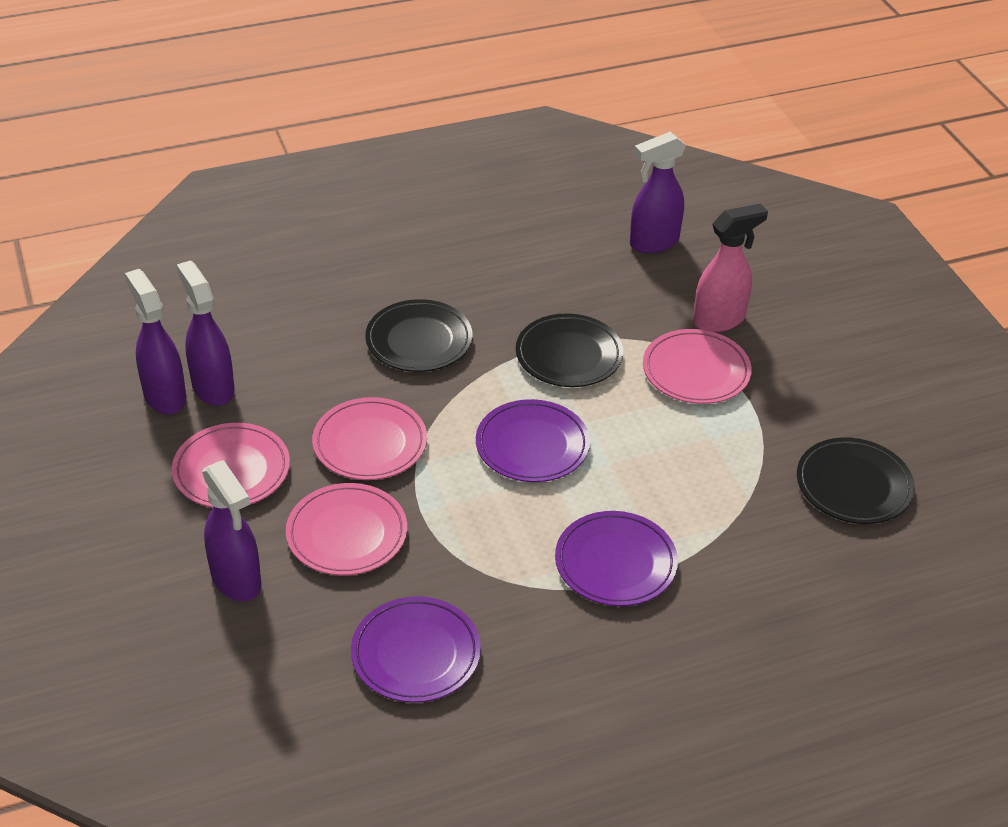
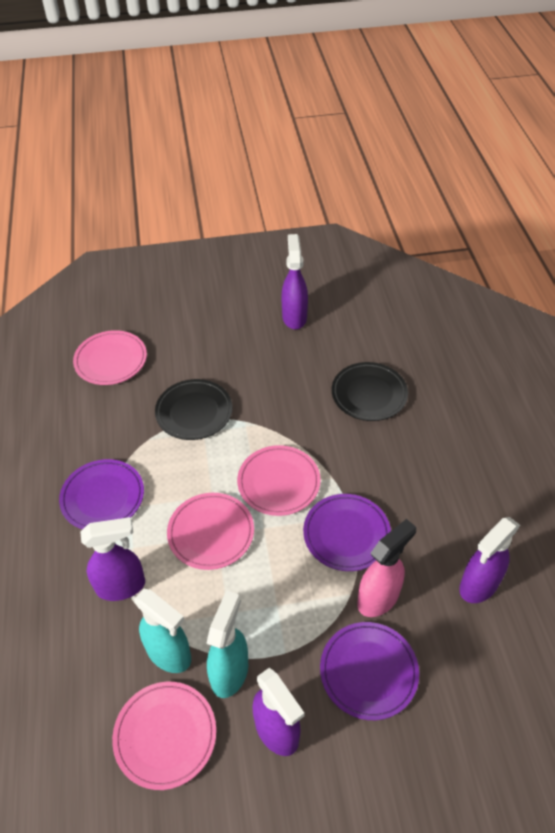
black plate: [365,299,472,372] [516,313,623,387] [797,437,915,524] = 3 -> [155,379,232,440] [332,362,408,421] = 2
turquoise spray bottle: none = 0 -> [134,589,191,673] [206,591,248,698] = 2

